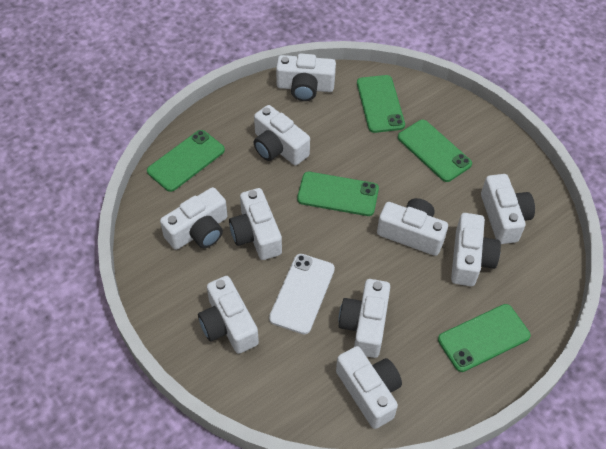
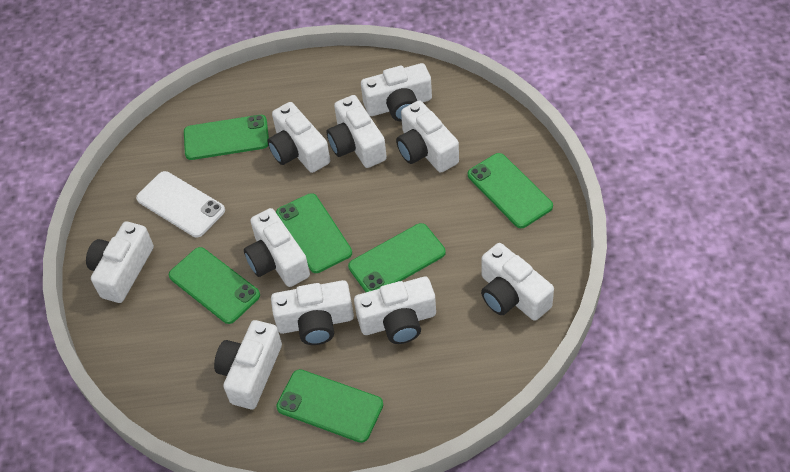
green phone: [147,130,225,192] [297,172,379,216] [357,75,405,133] [398,120,472,182] [438,304,531,372] = 5 -> [169,247,260,324] [184,115,269,160] [276,193,352,273] [276,369,383,443] [348,223,446,292] [468,153,553,228] = 6

